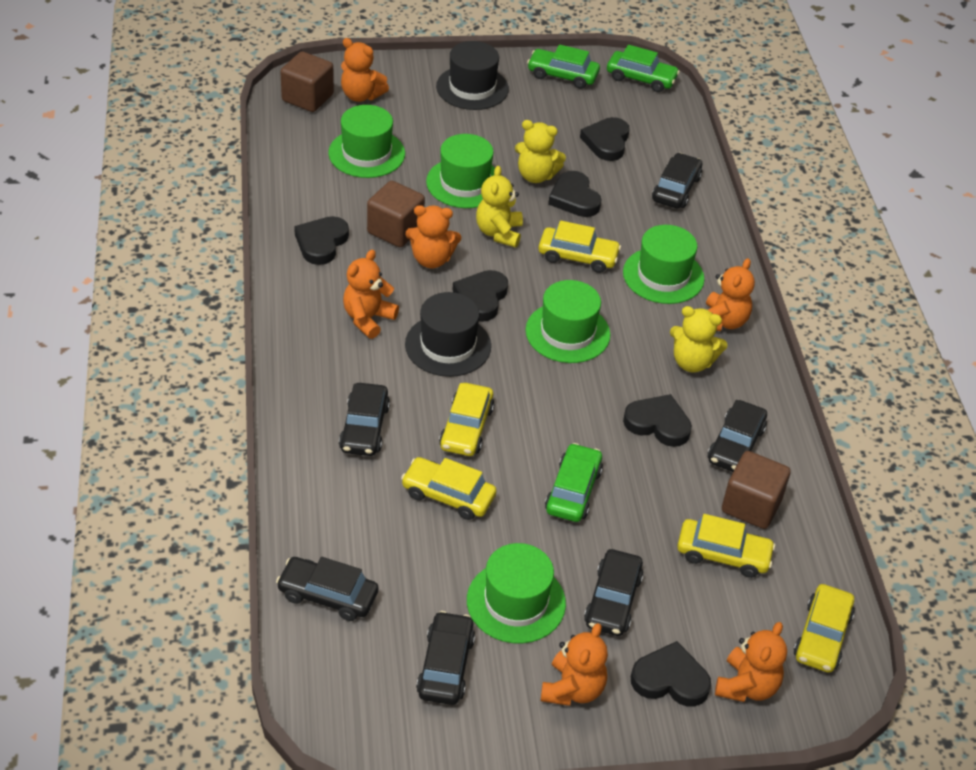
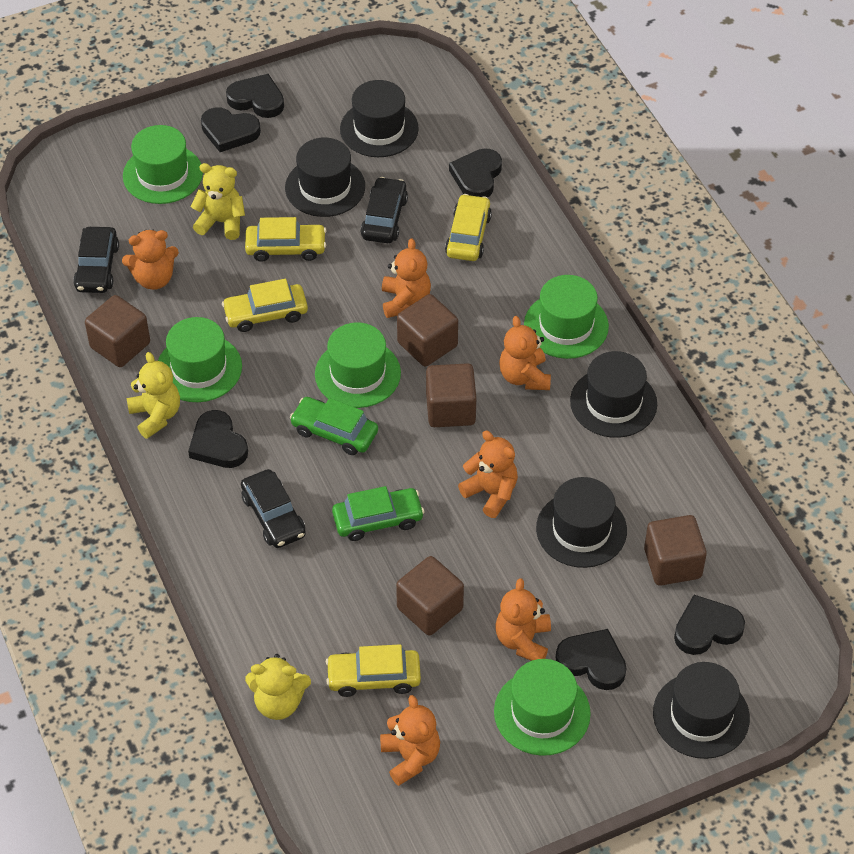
black car: [276,557,378,621] [339,383,390,456] [416,611,475,705] [584,549,644,636] [652,153,702,208] [708,400,767,472] = 6 -> [73,227,119,293] [241,469,306,548] [360,177,408,243] = 3
black hat: [405,292,491,377] [436,41,509,110] = 2 -> [285,138,365,217] [340,80,419,157] [536,477,627,568] [570,351,657,438] [653,662,750,759] = 5
brown cube: [280,51,334,112] [367,181,425,247] [722,451,791,529] = 3 -> [85,295,150,367] [396,556,464,636] [397,294,458,367] [426,363,476,427] [644,515,707,586] = 5
green car: [527,45,600,89] [545,443,603,522] [607,45,680,92] = 3 -> [290,397,378,455] [332,486,425,541] = 2
yellow car: [401,457,497,520] [439,383,494,456] [539,221,621,273] [677,514,776,578] [793,584,855,673] = 5 -> [222,279,308,332] [245,217,327,262] [326,644,421,697] [445,194,492,261] = 4

